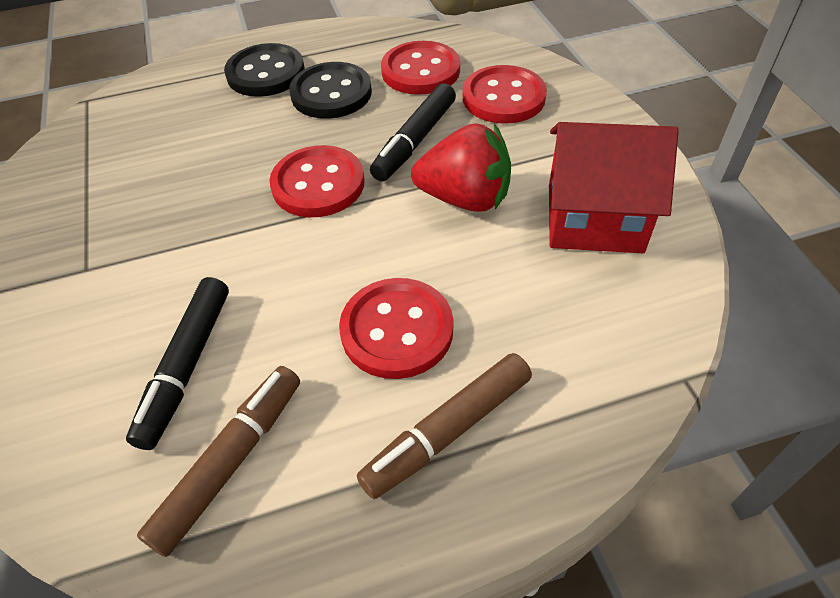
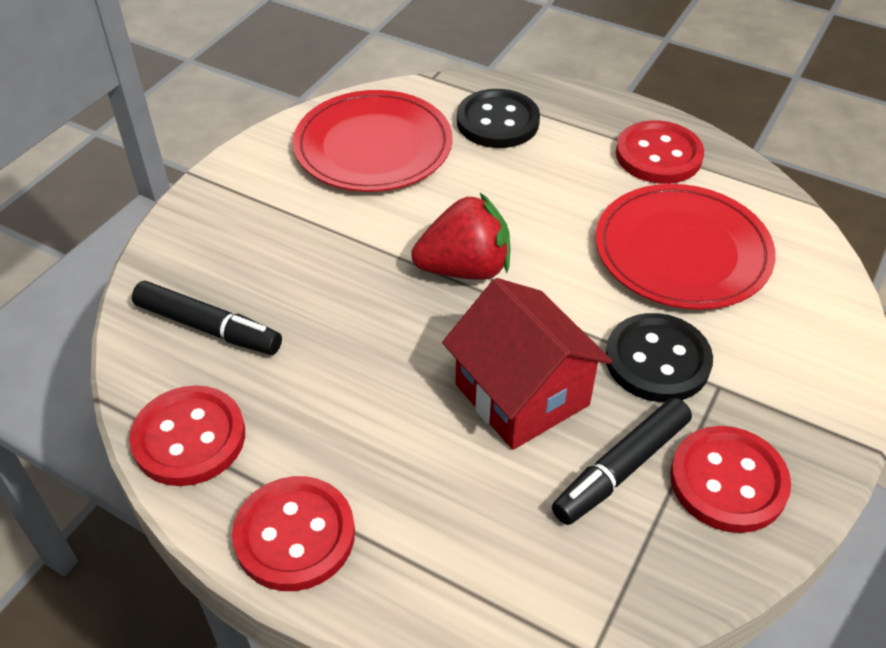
brown marker: [137,366,300,557] [357,353,532,499] = 2 -> none = 0
red plate: none = 0 -> [293,90,453,192] [595,184,776,310] = 2

